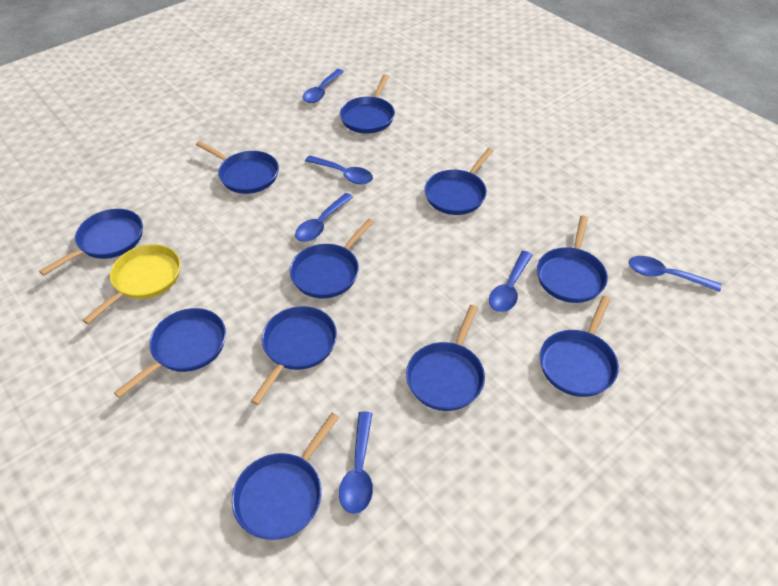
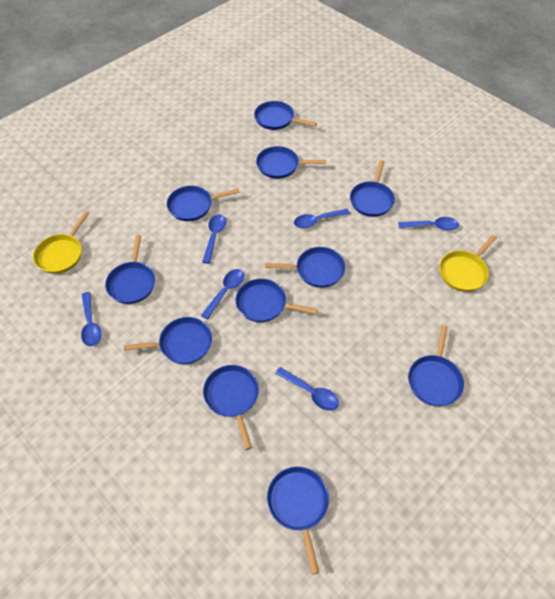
yellow pan: [82,244,181,324] = 1 -> [33,211,89,274] [439,235,497,292] = 2

